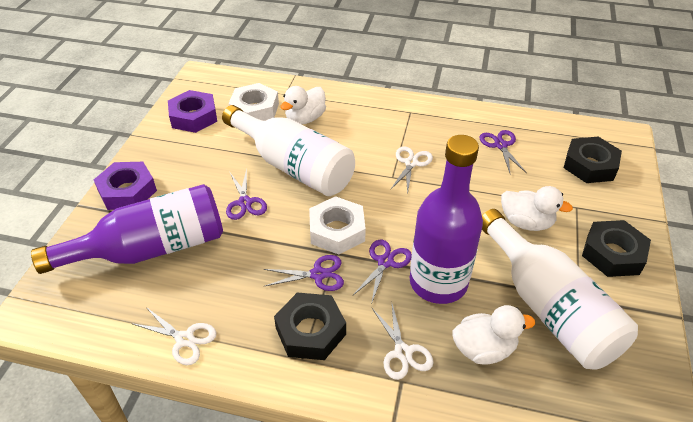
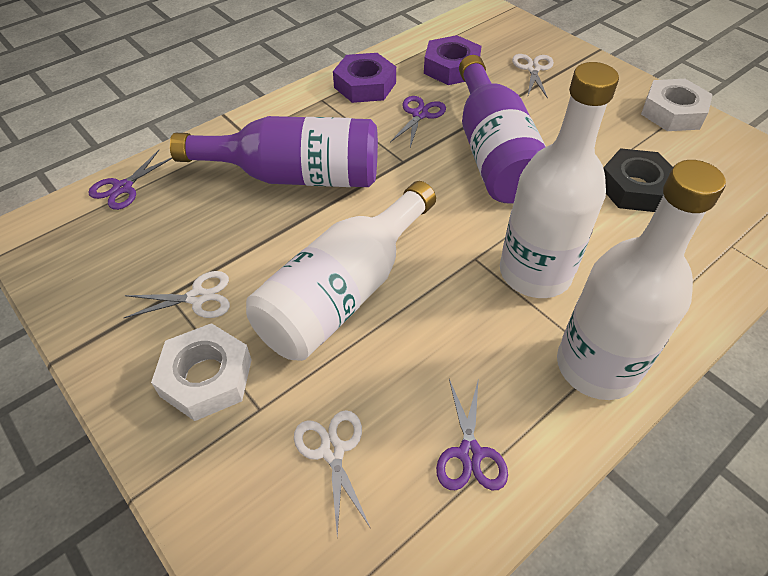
black nut: [274,293,346,360] [564,137,622,183] [582,220,651,277] = 3 -> [603,148,673,212] = 1
purple scissors: [226,169,267,220] [264,255,344,291] [352,240,412,304] [480,130,527,173] = 4 -> [88,150,172,210] [390,96,446,147] [436,378,508,490] = 3
white bottle: [222,105,355,196] [482,209,638,370] = 2 -> [246,181,436,361] [500,62,619,298] [557,160,726,400] = 3
white duck: [280,86,326,124] [452,305,535,365] [501,186,573,231] = 3 -> none = 0

